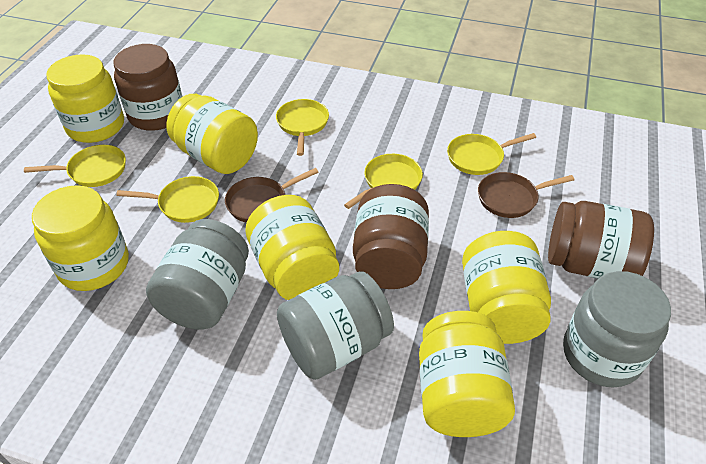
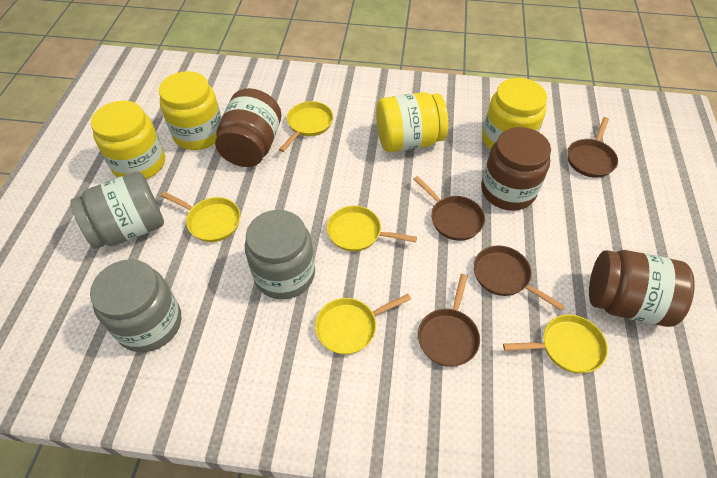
brown pan: [225,168,319,223] [478,172,574,218] = 2 -> [413,176,485,241] [418,274,480,367] [474,245,565,311] [567,117,618,178] = 4
yellow jar: [32,185,129,291] [46,54,124,143] [166,94,258,174] [245,195,339,300] [419,311,515,437] [462,231,551,344] = 6 -> [91,101,165,179] [159,71,222,150] [376,92,448,152] [483,78,547,150] = 4

